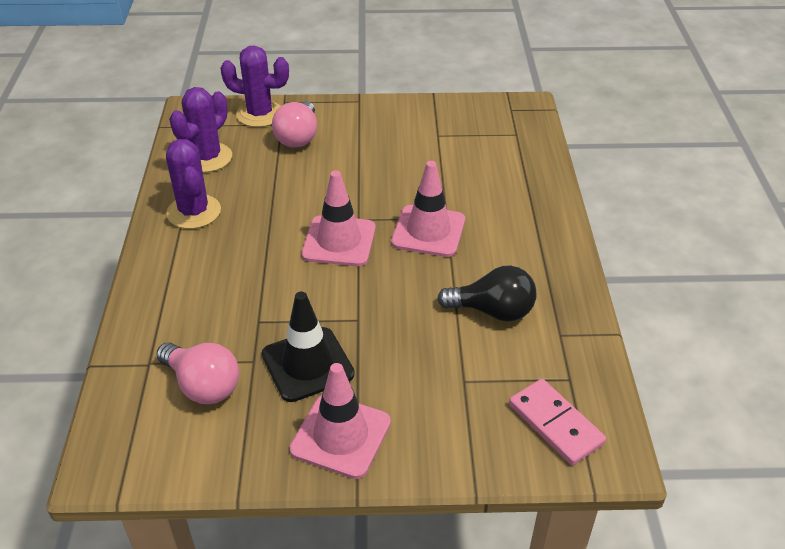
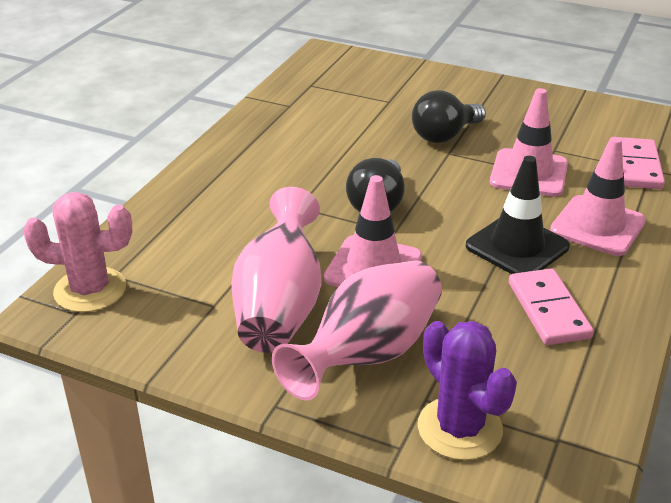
black light bulb: [437,266,536,321] = 1 -> [346,158,405,212] [412,90,486,143] = 2
pink cactus: none = 0 -> [23,192,133,312] = 1
pink domino: [509,379,606,465] = 1 -> [509,268,594,345] [619,137,665,189] = 2
pink light bulb: [156,342,239,404] [272,101,317,148] = 2 -> none = 0
pink vase: none = 0 -> [231,187,322,353] [272,261,442,401] = 2
purple cactus: [166,139,221,229] [169,87,232,173] [220,45,289,127] = 3 -> [418,321,517,460] = 1

